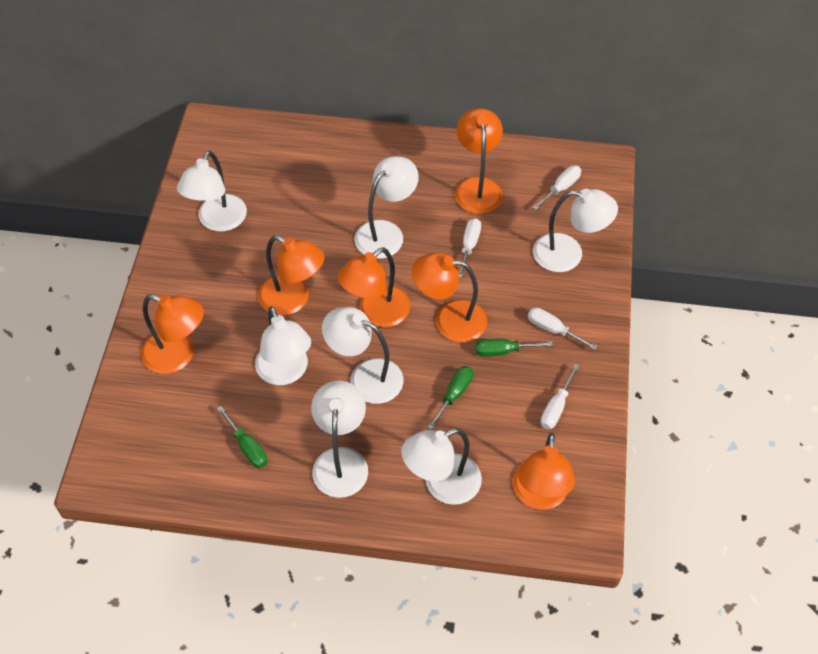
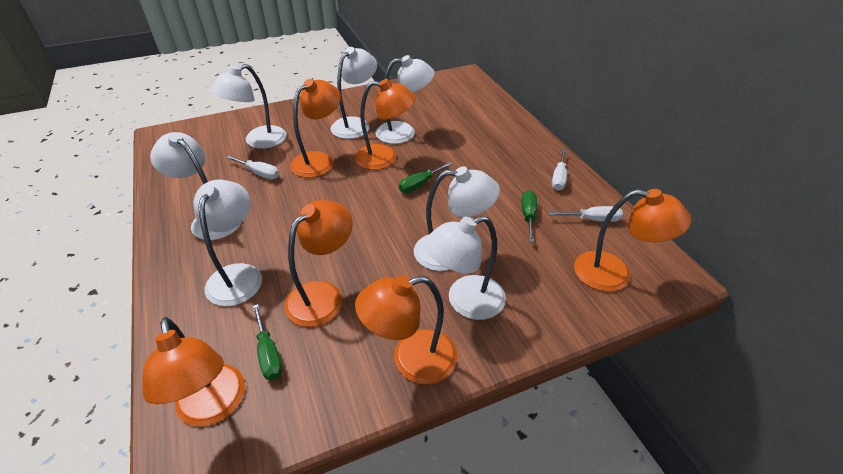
white screwdriver: [459,218,481,278] [528,308,598,350] [533,165,581,210] [541,364,579,429] = 4 -> [226,155,279,179] [549,206,623,222] [552,149,567,191] = 3

